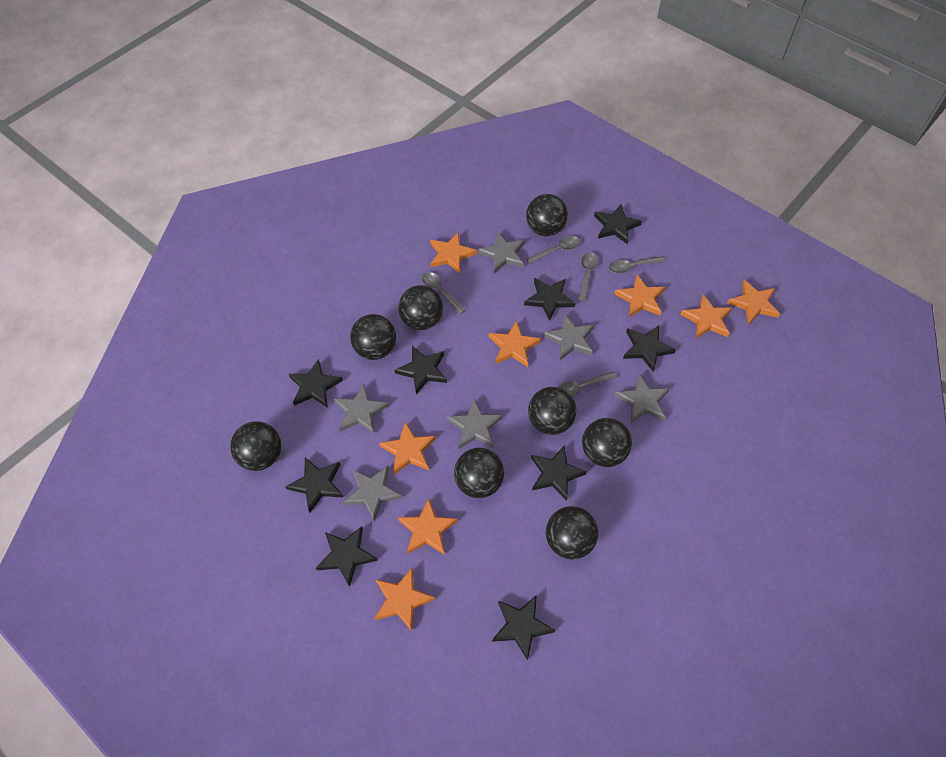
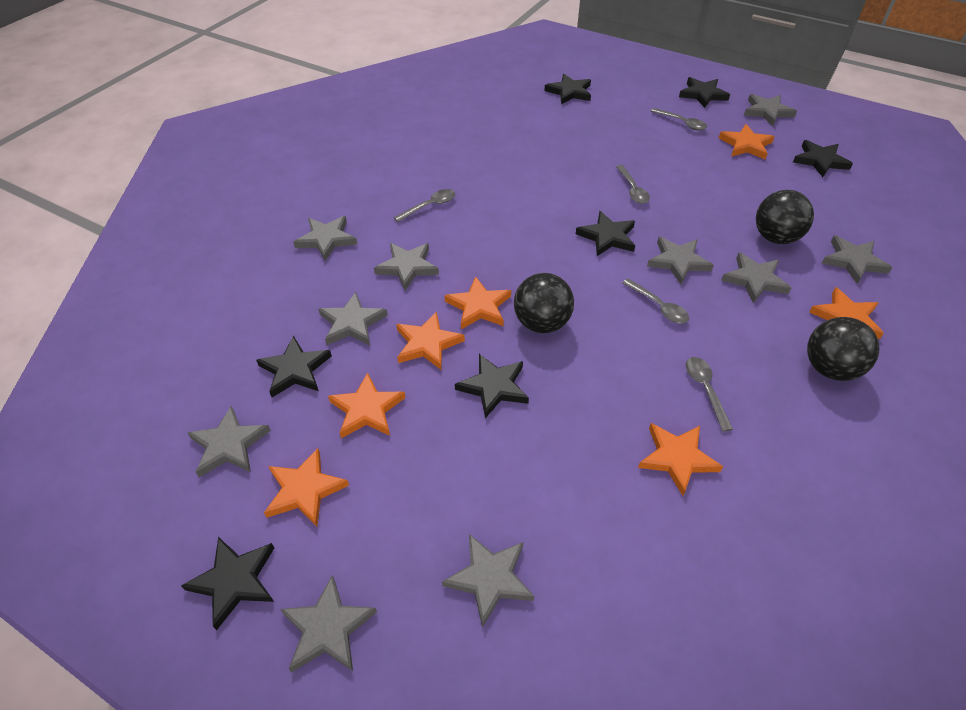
black ball: [230,421,281,471] [350,314,396,360] [398,285,443,330] [454,448,504,498] [526,194,568,236] [528,387,576,435] [546,506,598,560] [582,418,632,467] = 8 -> [514,273,574,333] [756,190,814,244] [807,317,879,381] = 3
black star: [285,458,343,513] [289,359,343,408] [316,526,378,587] [395,346,447,395] [492,595,555,661] [524,278,576,321] [531,445,587,501] [594,204,642,244] [623,325,676,372] = 9 -> [181,537,274,630] [256,336,332,397] [455,354,529,418] [544,74,591,104] [576,211,635,256] [679,77,730,108] [793,140,853,177] = 7
grey star: [334,384,389,434] [343,466,402,522] [447,399,503,449] [478,232,525,273] [543,314,594,360] [615,374,669,423] = 6 -> [188,406,271,477] [280,575,377,673] [293,216,357,261] [318,292,388,345] [374,243,439,290] [442,534,535,627] [647,237,714,284] [721,252,791,303] [744,94,797,126] [821,235,892,284] = 10
orange star: [374,568,435,631] [379,422,436,475] [398,498,458,555] [430,232,477,274] [489,320,541,367] [614,274,665,318] [680,294,732,339] [727,280,780,324] = 8 -> [264,448,349,527] [328,372,405,438] [396,311,465,370] [445,276,511,329] [638,423,723,496] [719,124,774,159] [809,287,884,339] = 7

